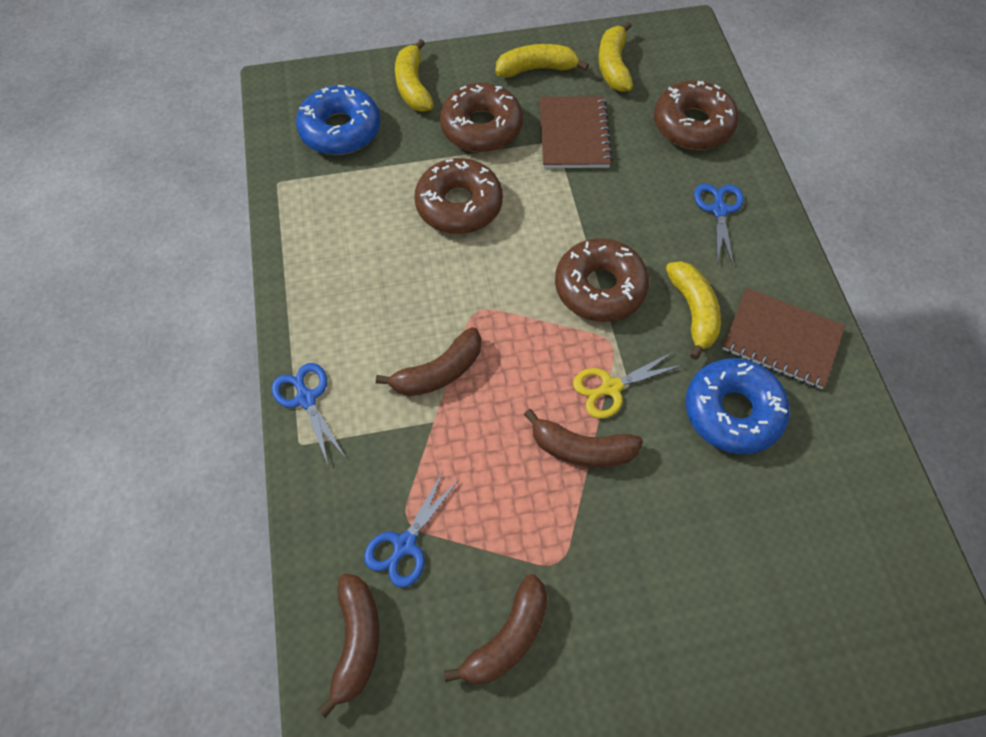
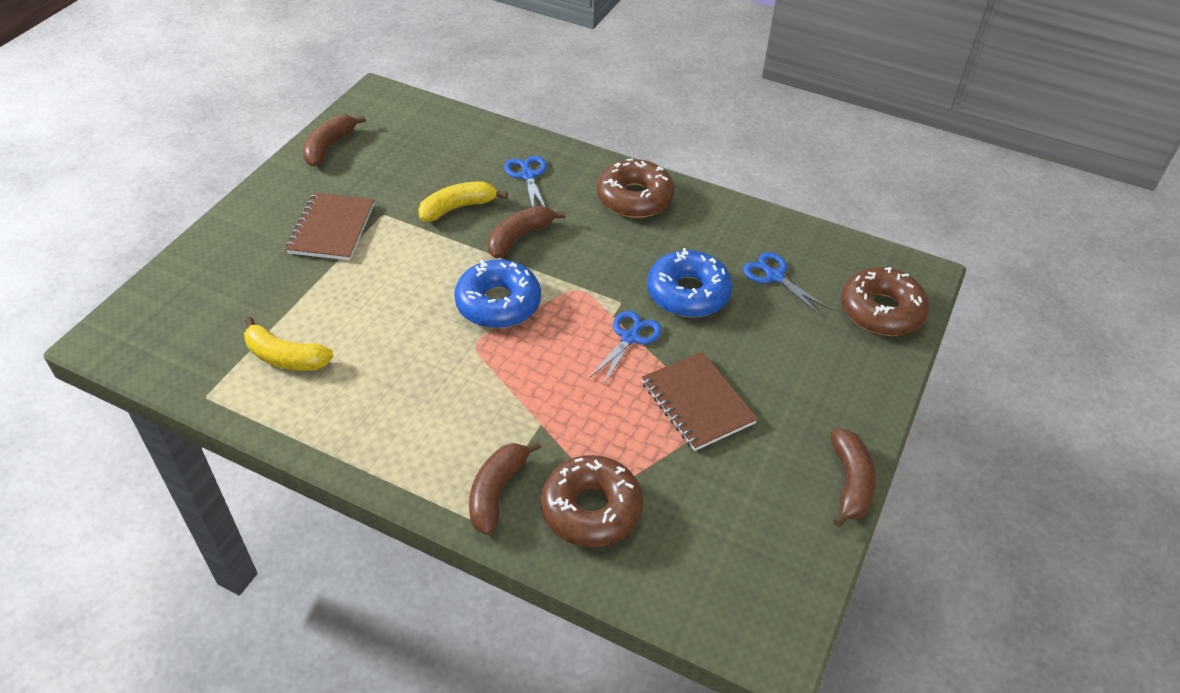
brown donut: [414,158,503,234] [440,83,523,153] [555,238,649,322] [654,80,739,150] = 4 -> [541,455,643,547] [597,159,674,218] [841,267,929,336] = 3
yellow banana: [395,39,434,112] [496,44,589,78] [598,22,633,92] [666,261,721,360] = 4 -> [244,317,334,371] [418,181,508,222] = 2
yellow scissors: [573,352,683,419] = 1 -> none = 0

